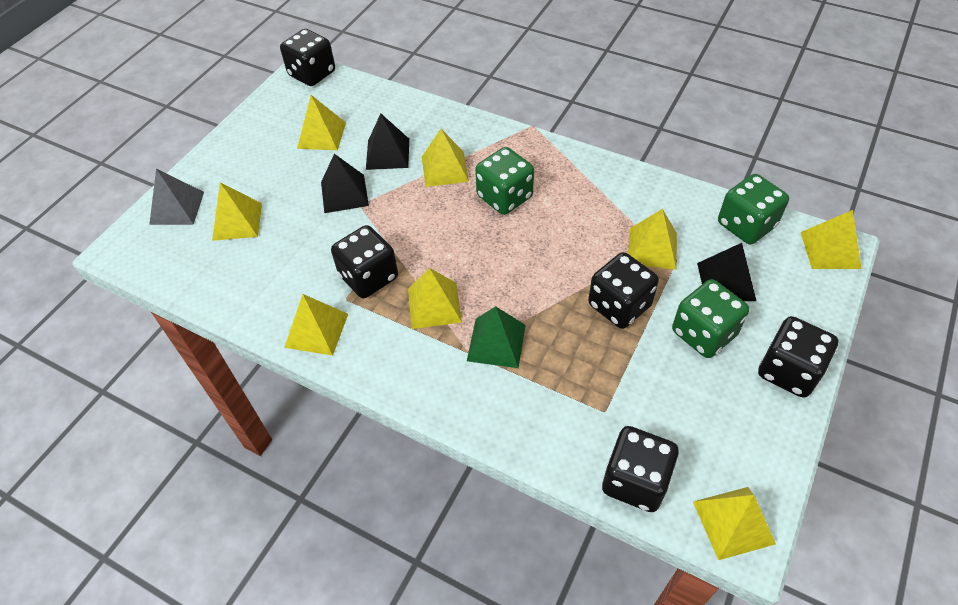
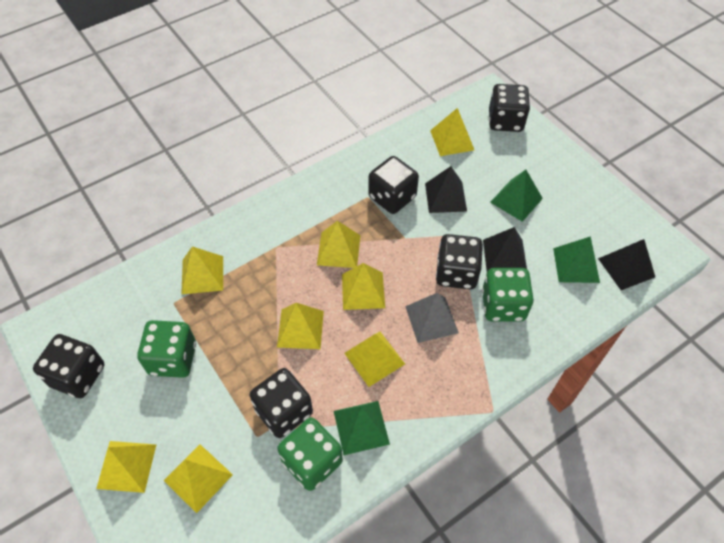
green pyramid: [467,306,526,368] = 1 -> [334,401,390,455] [490,170,543,222] [553,236,600,283] = 3

